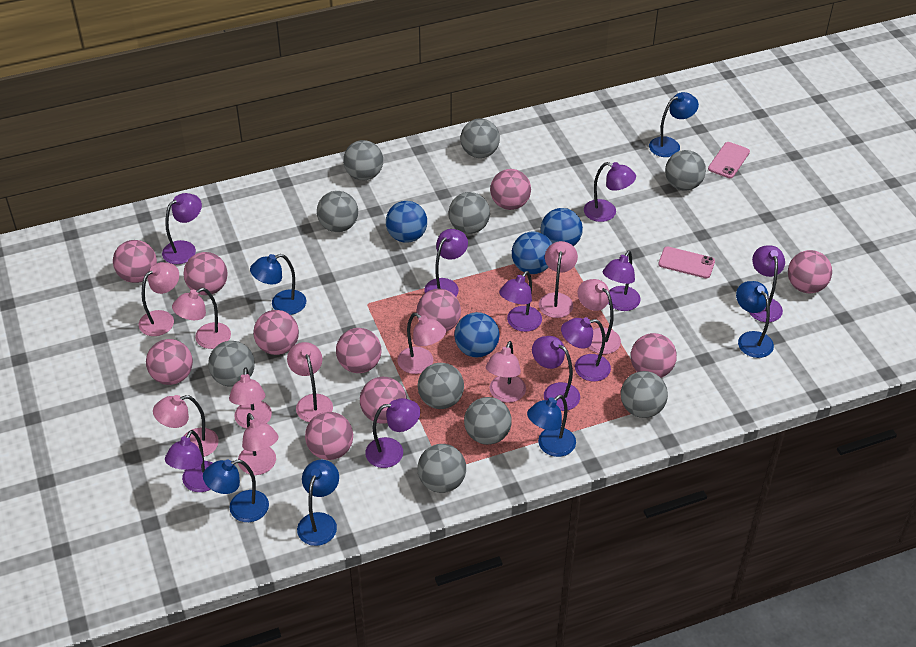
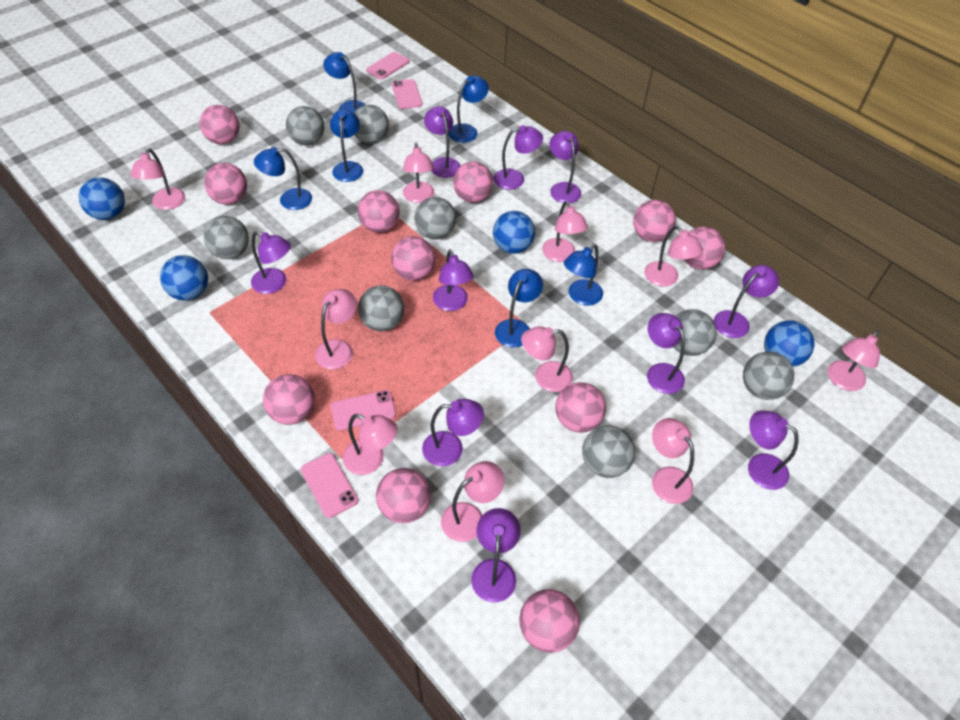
grey ball: [208,341,255,387] [317,191,358,232] [343,140,383,180] [417,444,466,493] [418,363,464,409] [449,192,490,234] [460,118,500,158] [464,397,512,445] [621,371,668,418] [665,150,706,191] = 10 -> [203,216,249,259] [286,106,325,146] [354,105,389,144] [358,285,404,331] [414,197,456,239] [582,425,635,478] [674,309,716,356] [743,352,794,400] = 8
pink phone: [658,246,715,278] [708,142,750,178] = 2 -> [301,453,358,518] [331,390,396,431] [366,52,409,79] [392,79,422,109] = 4

